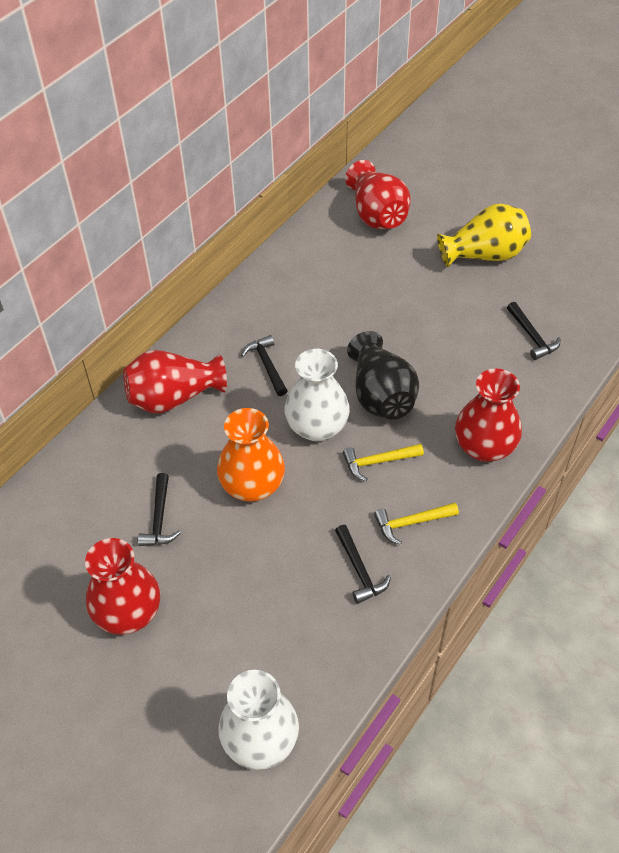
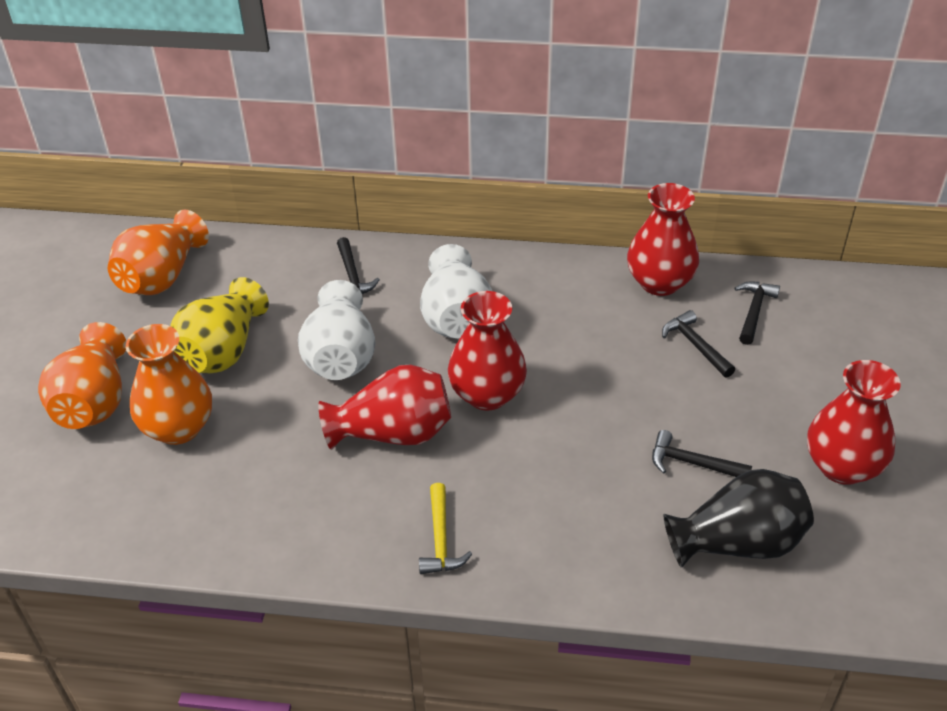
orange vase: [217,408,285,502] = 1 -> [38,322,126,429] [108,210,209,295] [126,324,212,445] = 3
yellow hammer: [343,444,424,481] [374,503,459,545] = 2 -> [419,483,472,574] = 1

